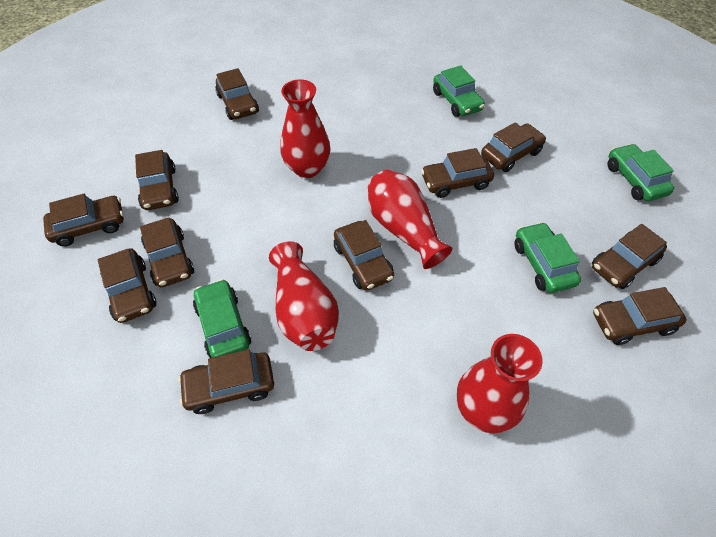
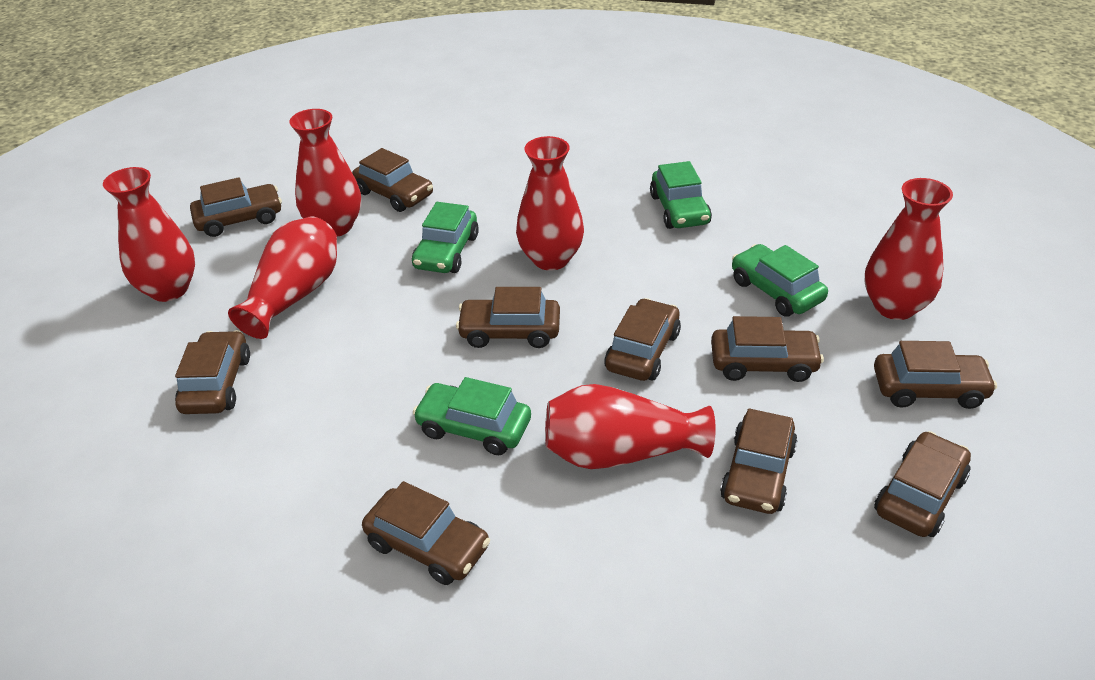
brown car: [43,194,124,246] [98,248,156,323] [135,150,179,210] [140,217,194,287] [178,349,274,414] [215,68,259,120] [334,220,394,290] [421,148,494,198] [481,122,546,172] [592,224,667,289] [593,287,686,345] = 11 -> [175,330,250,414] [190,177,282,237] [352,148,433,212] [362,481,490,585] [456,287,560,348] [604,298,681,381] [711,316,824,382] [720,408,798,514] [874,341,997,409] [874,431,971,537] = 10
red vase: [269,241,339,351] [280,79,331,178] [368,170,453,269] [457,334,543,433] = 4 -> [103,167,195,302] [228,216,337,339] [289,109,361,237] [516,136,584,270] [545,384,716,469] [864,178,953,320] = 6

